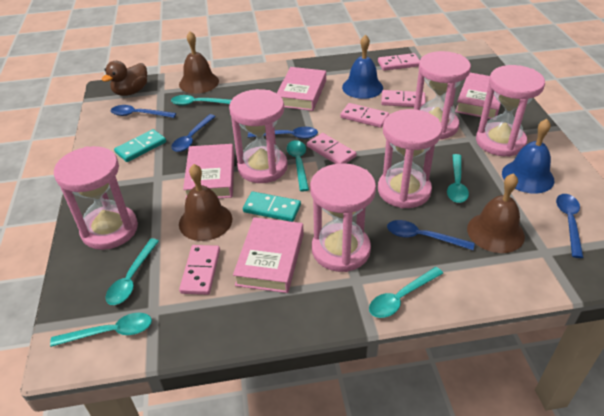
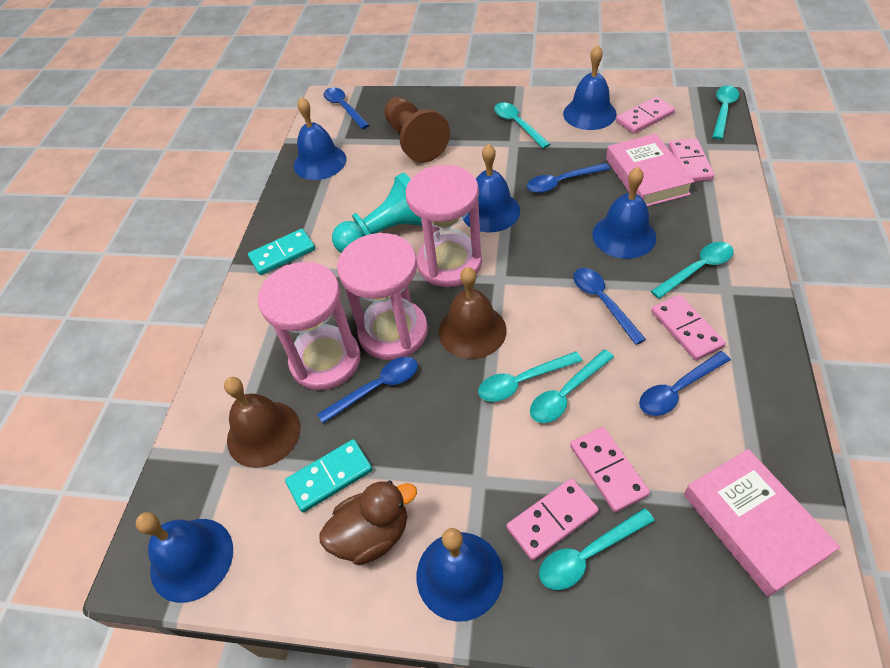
blue bell: [342,34,383,99] [502,119,554,194] = 2 -> [136,512,233,603] [294,97,347,180] [417,528,503,622] [463,144,520,232] [563,45,617,130] [592,167,656,259] = 6
brown bell: [179,31,219,94] [179,164,232,241] [467,173,525,253] = 3 -> [224,377,300,468] [438,267,507,359] = 2
brown pawn: none = 0 -> [384,97,450,163] = 1
pink book: [183,144,234,198] [233,217,304,293] [277,67,326,111] [455,73,501,119] = 4 -> [606,134,695,206] [684,449,840,597] = 2
pink hourglass: [54,146,138,250] [229,89,288,183] [310,163,376,272] [378,109,443,208] [414,51,471,139] [476,65,545,157] = 6 -> [258,262,360,390] [337,233,428,360] [405,165,482,287] = 3
turquoise pawn: none = 0 -> [332,172,422,253] = 1

